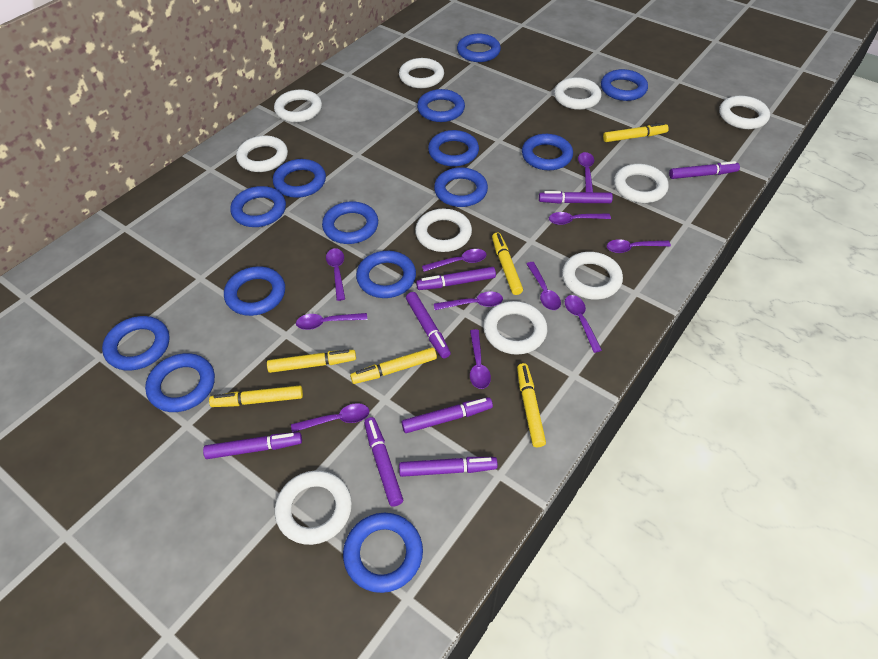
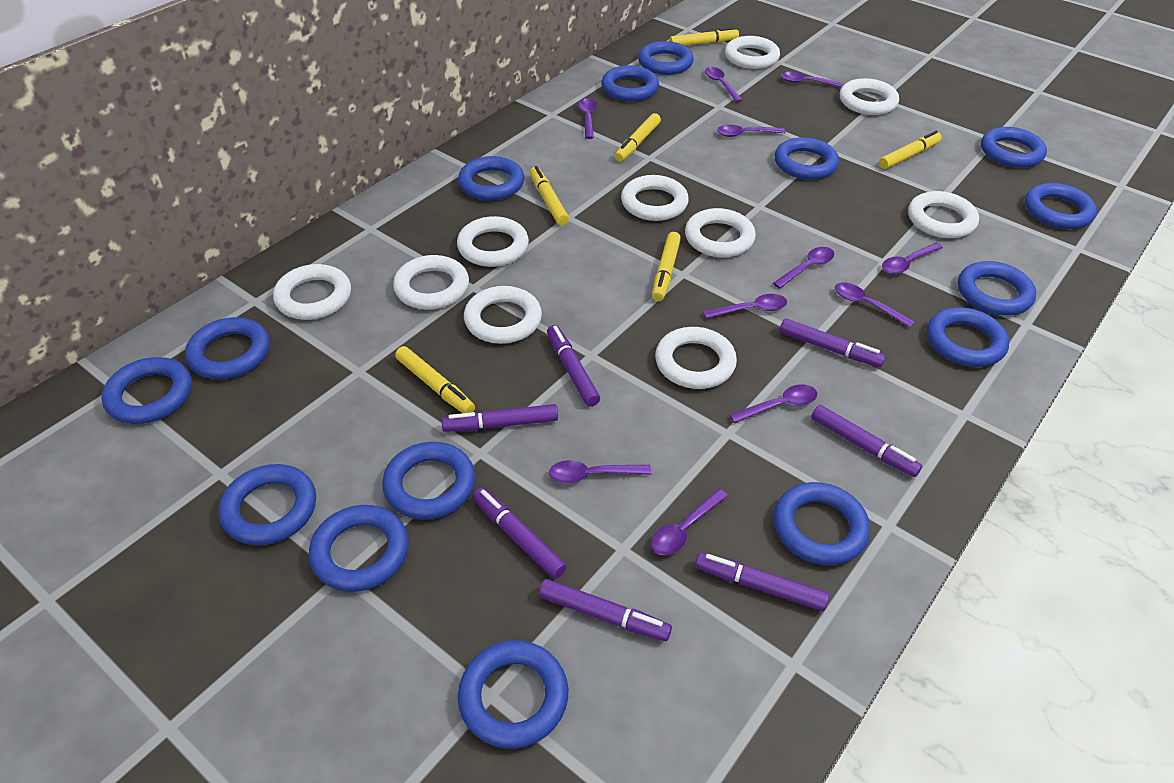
blue ring: [102,316,169,371] [145,353,215,412] [224,266,285,316] [230,186,286,227] [273,159,326,198] [322,201,378,244] [343,513,423,593] [356,251,416,298] [417,89,465,122] [428,130,479,167] [434,167,488,207] [457,34,501,62] [522,134,573,170] [601,69,648,101] = 14 -> [101,357,192,424] [185,317,270,379] [219,464,316,545] [309,505,409,592] [382,442,476,520] [458,156,524,201] [458,640,569,749] [601,65,659,101] [638,41,694,75] [773,482,870,565] [774,137,839,180] [927,307,1009,367] [958,261,1036,316] [981,127,1047,168] [1025,183,1097,229] = 15
purple marker: [203,432,302,459] [364,417,403,507] [399,457,498,477] [401,397,493,433] [406,292,451,359] [416,267,496,290] [539,191,613,204] [669,161,740,179] = 8 -> [442,404,558,432] [473,487,567,579] [539,579,672,641] [547,325,600,407] [695,553,829,611] [780,318,886,367] [811,405,922,477] = 7

